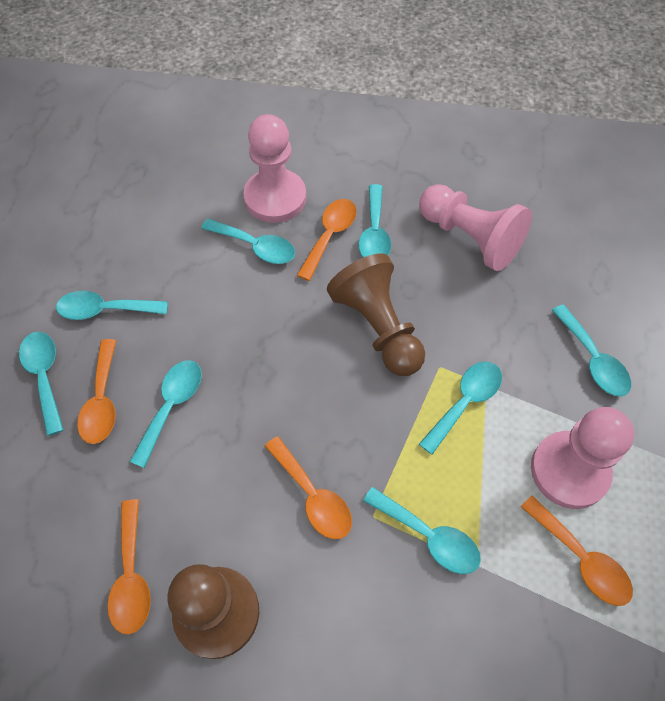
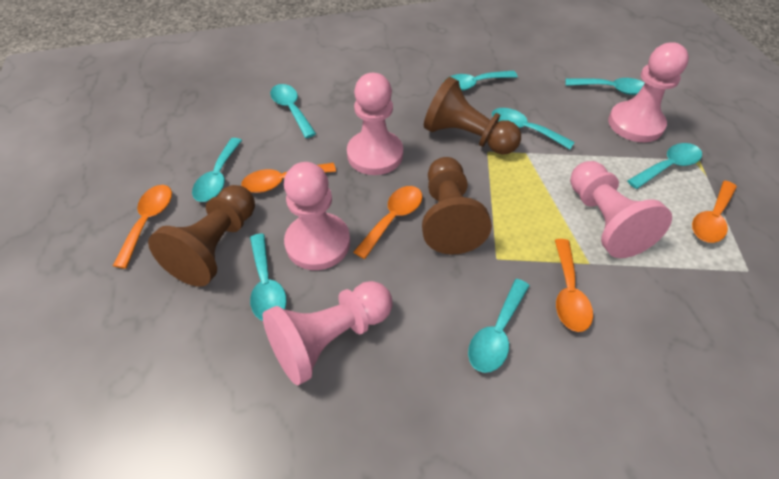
brown pawn: [167,564,259,659] [327,253,425,376] = 2 -> [148,185,255,287] [422,157,492,255] [424,77,521,155] = 3
pink pawn: [243,114,306,223] [419,184,532,271] [531,407,634,509] = 3 -> [262,281,392,385] [284,162,350,270] [347,73,403,175] [570,161,672,258] [608,43,689,142] = 5

